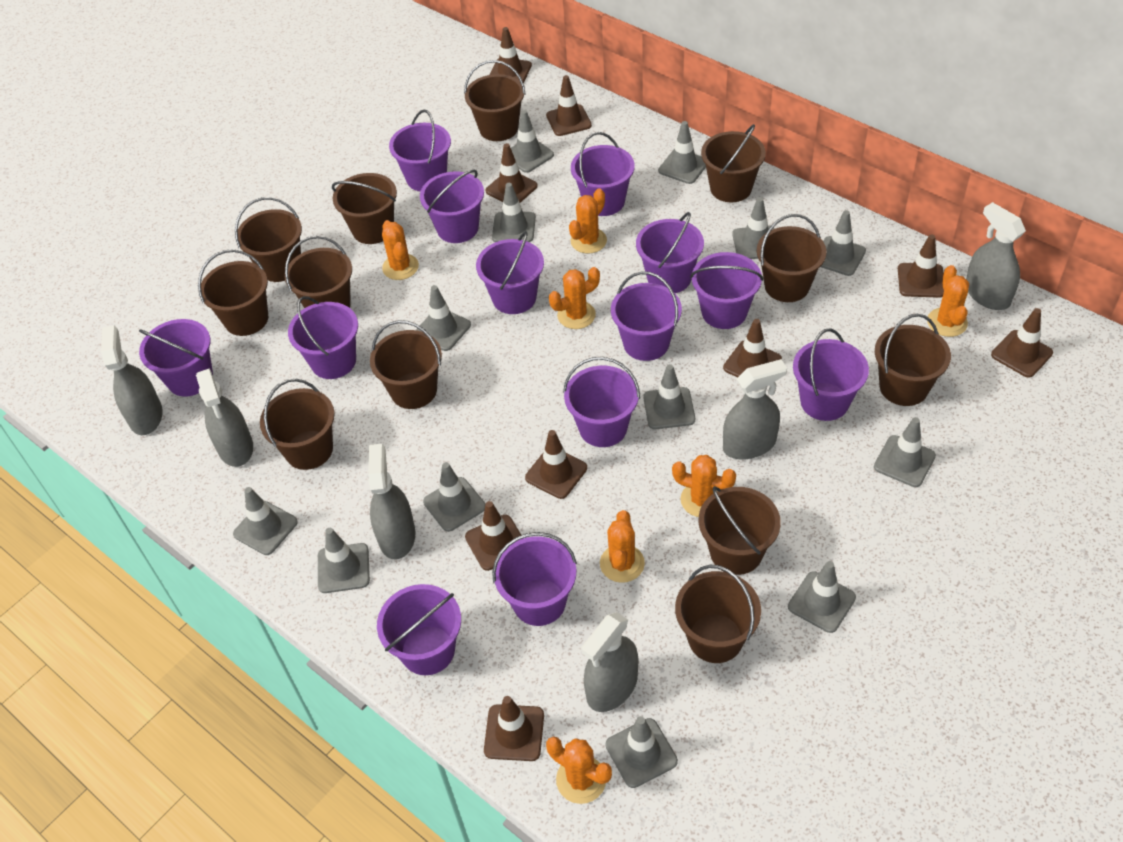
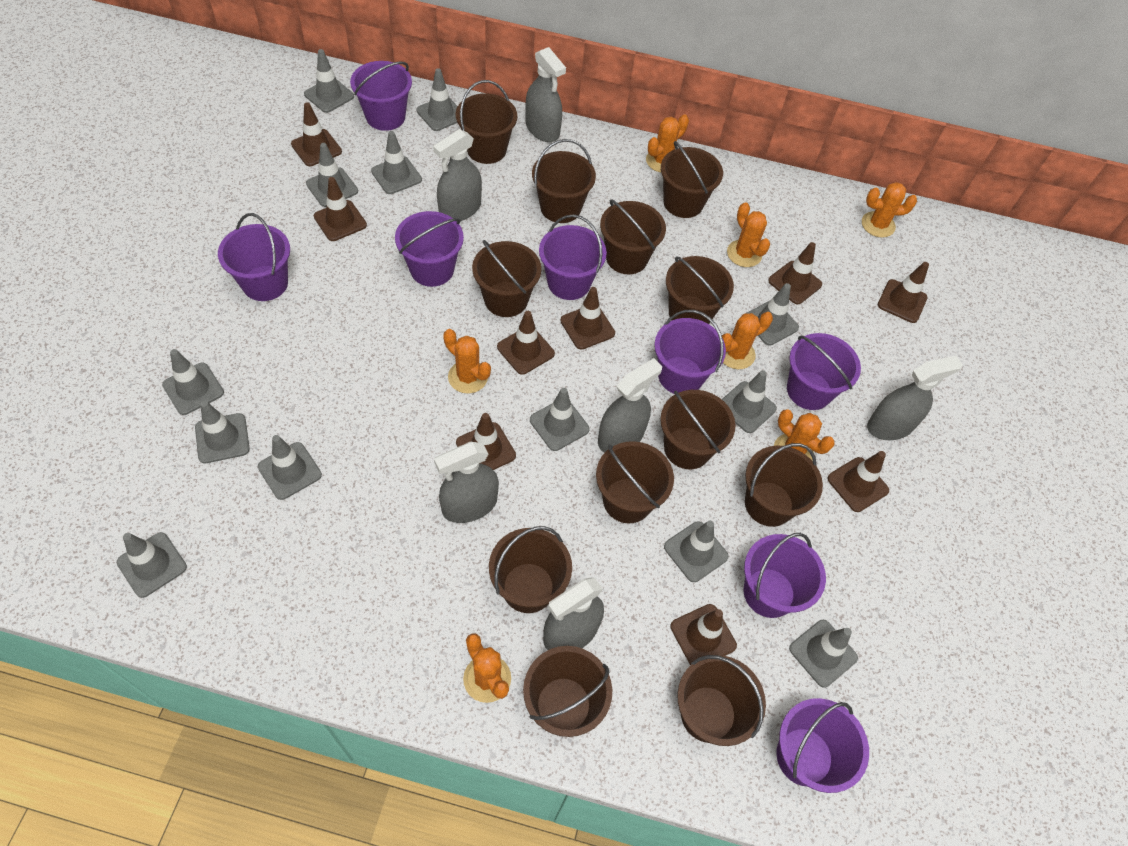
purple bucket: [139,319,213,396] [288,296,358,379] [377,584,461,675] [389,110,451,191] [420,170,484,243] [476,231,544,314] [492,532,577,626] [563,357,640,447] [571,132,635,216] [611,271,682,361] [636,212,704,293] [690,252,763,329] [793,328,869,421] = 13 -> [218,213,290,301] [350,61,412,131] [395,211,464,287] [539,214,607,300] [654,310,726,394] [744,533,826,618] [776,698,869,793] [787,333,861,410] = 8

